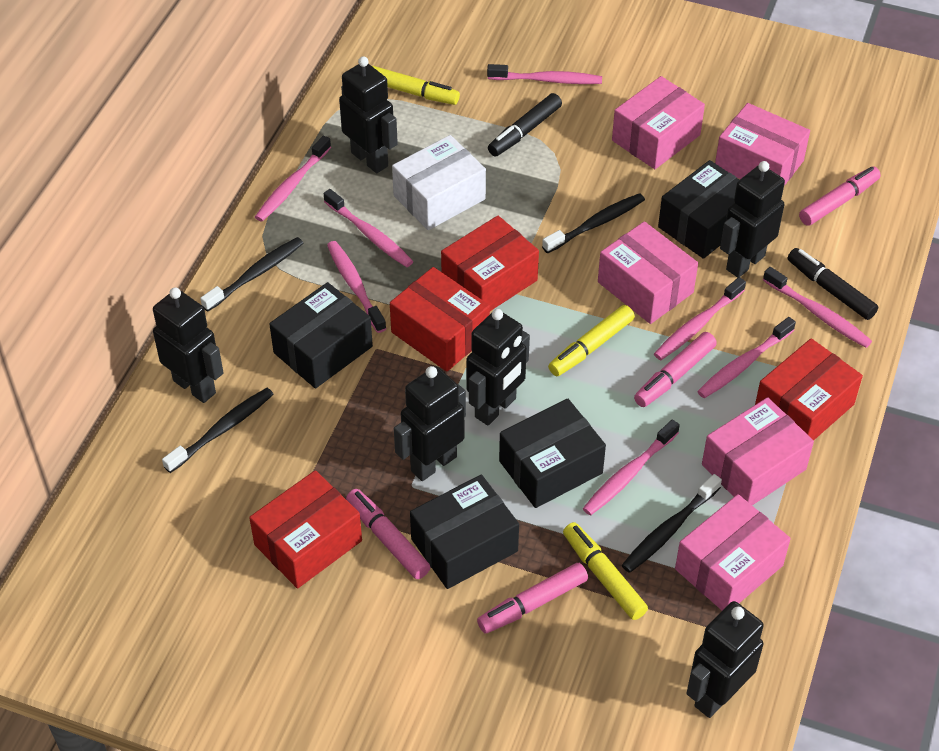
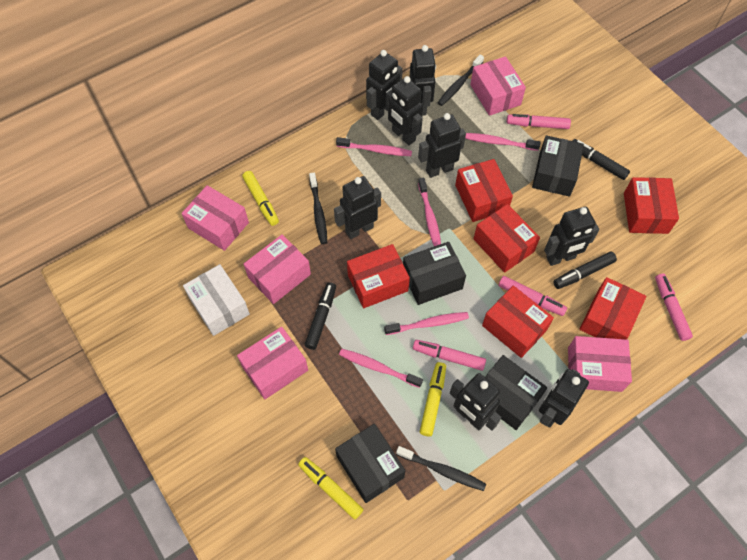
black marker: [488,93,562,156] [787,248,878,320] = 2 -> [304,282,336,350] [553,252,617,289] [573,139,630,180] = 3
black robot: [153,287,224,403] [339,56,398,173] [394,366,466,481] [466,309,530,426] [686,601,764,718] [720,161,785,278] = 6 -> [334,176,381,239] [366,50,403,120] [386,76,423,145] [410,45,436,116] [418,113,466,178] [450,373,501,431] [539,369,589,428] [544,207,599,266] = 8
black toothbrush: [162,388,274,473] [200,237,303,311] [542,193,645,253] [622,474,722,573] = 4 -> [309,173,327,244] [396,446,486,491] [438,55,484,106] = 3
pink toothbrush: [255,136,331,221] [324,189,413,267] [327,241,387,333] [487,64,602,84] [583,419,680,516] [654,277,746,360] [697,317,796,398] [763,267,872,348] = 8 -> [336,137,412,156] [339,349,423,388] [384,312,469,335] [418,178,441,246] [465,133,541,151] = 5
red box: [249,470,362,588] [390,267,490,372] [441,216,539,311] [755,338,863,440] = 4 -> [347,244,410,308] [455,159,513,222] [474,204,540,273] [482,286,554,358] [580,277,646,340] [624,177,679,234] = 6

